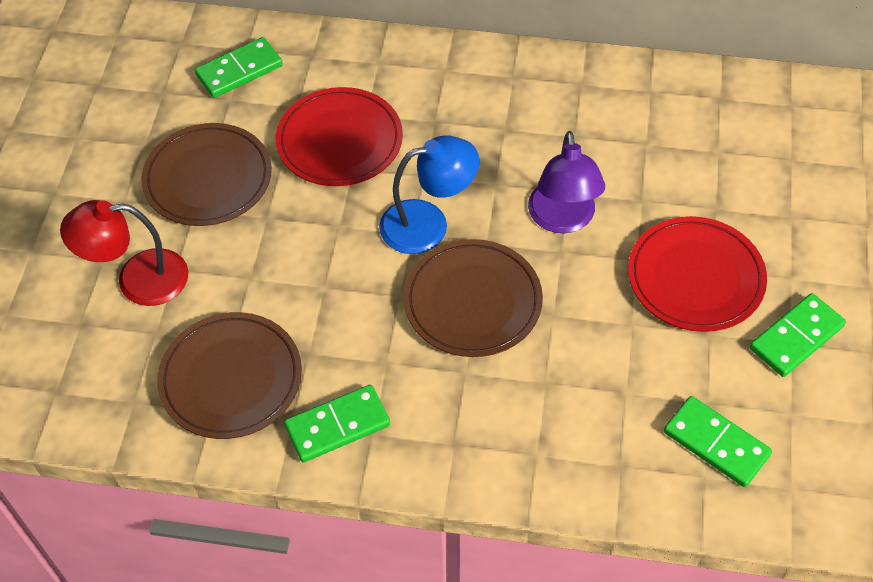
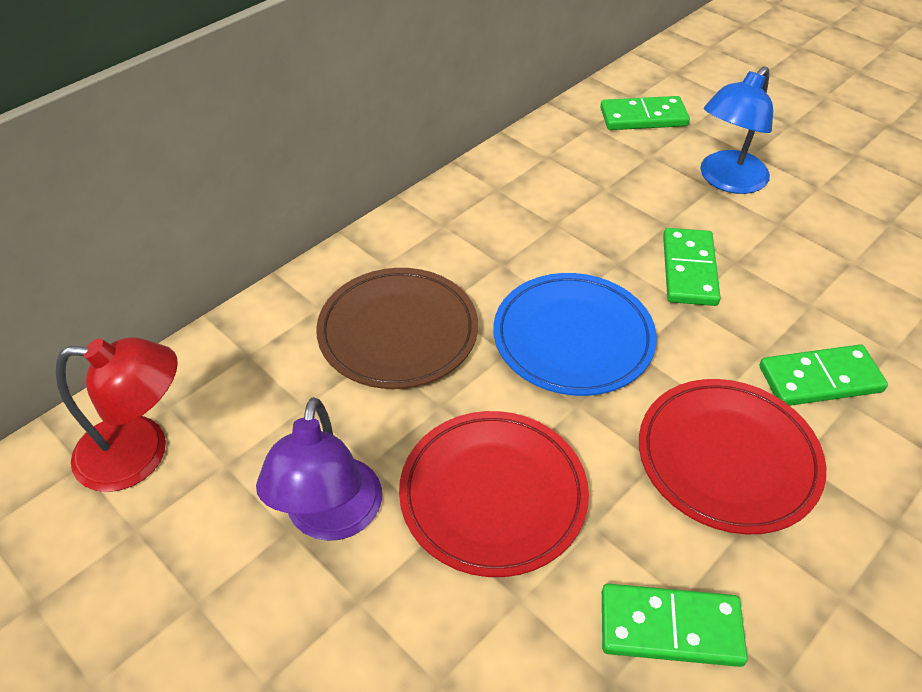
blue plate: none = 0 -> [493,273,657,396] = 1
brown plate: [141,123,272,226] [157,312,302,439] [404,239,543,357] = 3 -> [316,268,478,389] = 1

